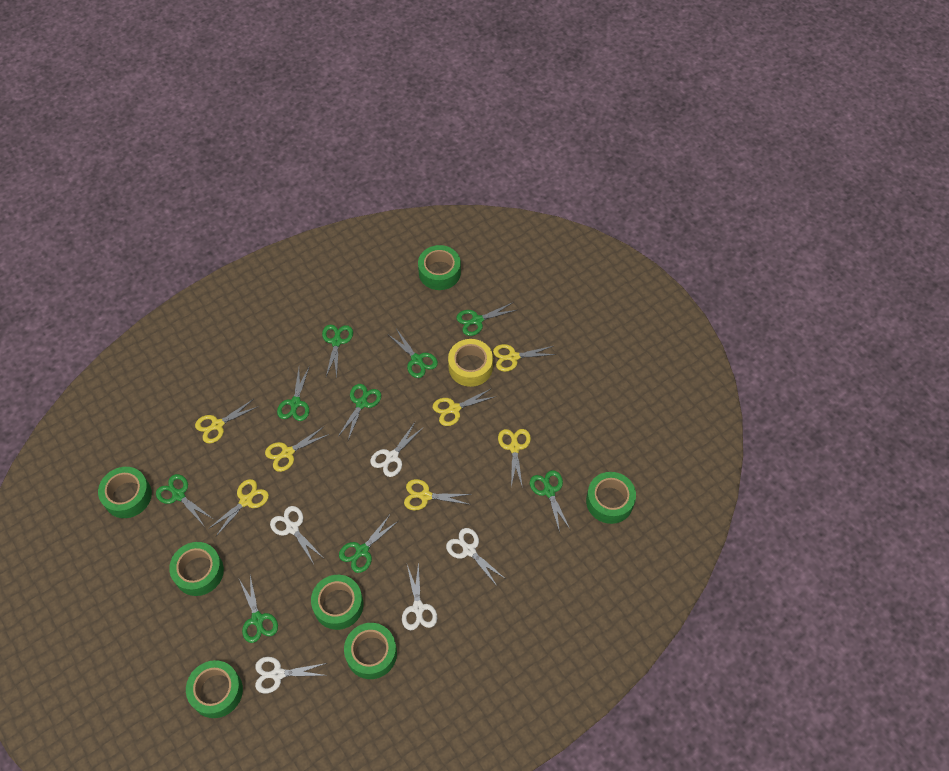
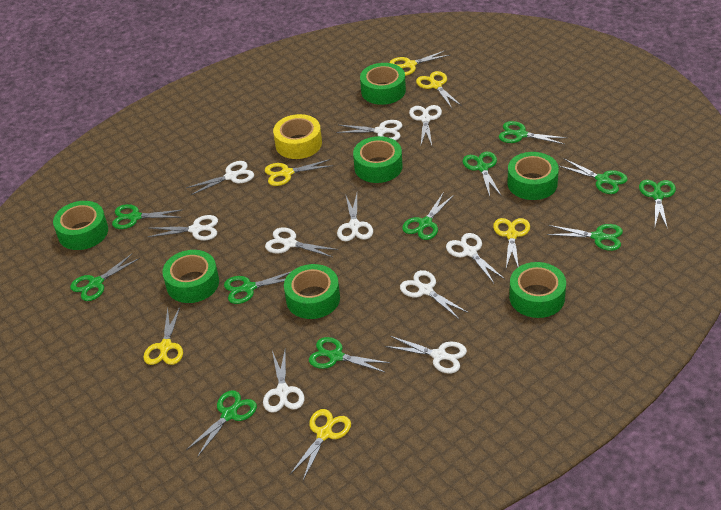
green scissors: [156,474,213,527] [239,575,278,643] [277,367,309,421] [322,325,353,377] [339,384,381,440] [339,515,398,573] [389,330,438,378] [457,303,517,336] [530,470,570,533] = 9 -> [70,253,140,301] [112,204,182,229] [186,390,257,457] [224,271,292,304] [309,337,390,373] [402,192,454,240] [462,152,502,197] [498,121,568,144] [547,224,623,251] [559,158,628,194] [639,180,676,229] = 11
white scissors: [255,657,328,693] [270,506,322,564] [370,422,424,477] [402,561,437,630] [446,528,504,586] = 5 -> [148,215,218,241] [186,161,254,195] [263,351,304,413] [265,227,338,257] [336,120,402,141] [337,194,373,241] [385,336,467,374] [400,270,469,319] [409,105,442,145] [446,233,505,283] = 10
yellow scissors: [195,399,259,443] [208,479,269,536] [265,427,330,472] [404,479,471,511] [433,388,494,426] [493,344,556,372] [498,429,531,487] = 7 -> [143,307,183,365] [264,159,333,186] [290,409,351,480] [389,50,450,76] [416,71,462,108] [493,218,530,268] = 6

